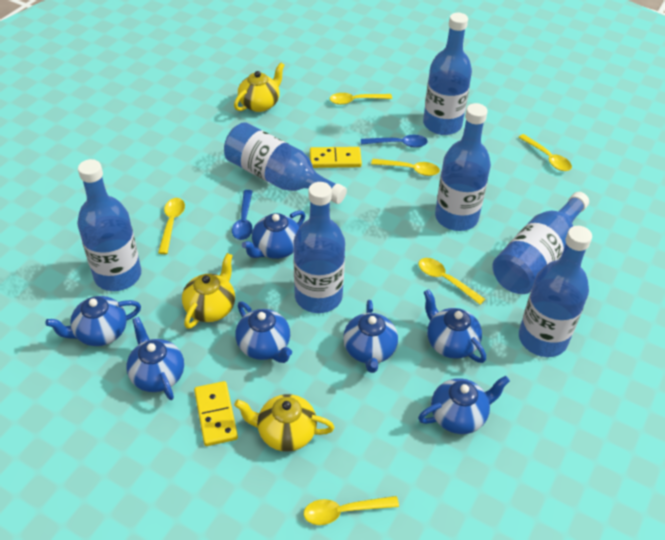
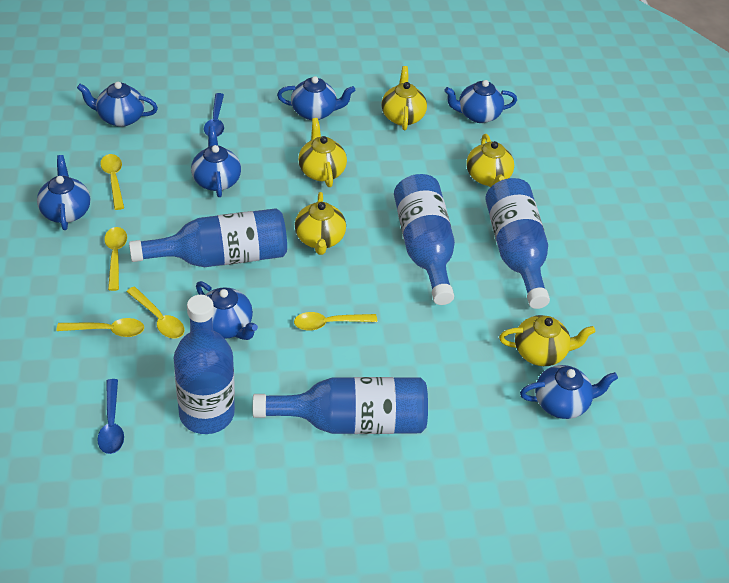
blue bottle: [77,159,141,291] [224,122,347,204] [293,182,345,313] [423,13,472,135] [435,103,491,231] [492,192,589,294] [519,226,592,357] = 7 -> [129,208,287,267] [174,295,235,434] [253,377,428,434] [394,174,455,305] [485,178,550,309] = 5
yellow domino: [194,381,238,446] [310,147,362,168] = 2 -> none = 0
yellow spoon: [158,198,185,254] [304,496,399,525] [330,93,392,105] [371,159,440,176] [418,258,485,305] [518,134,572,171] = 6 -> [57,318,144,337] [100,154,124,210] [104,227,127,291] [126,287,185,339] [294,312,377,331] = 5
yellow teapot: [182,253,235,329] [234,63,285,112] [234,394,334,452] = 3 -> [295,192,346,255] [298,118,347,187] [381,66,427,130] [466,134,514,187] [499,315,596,366] = 5

